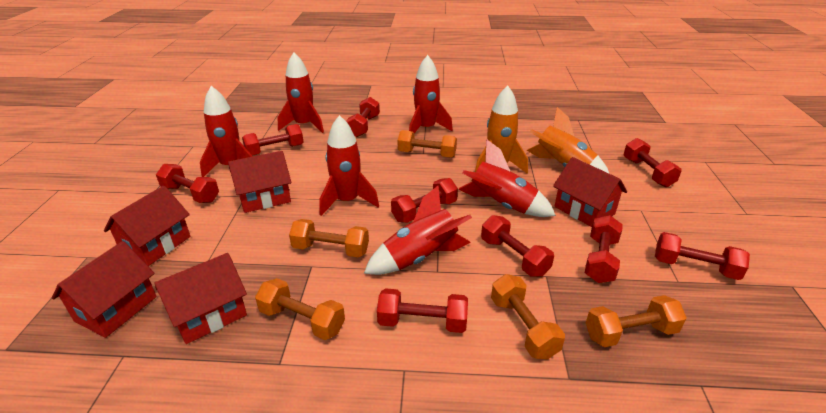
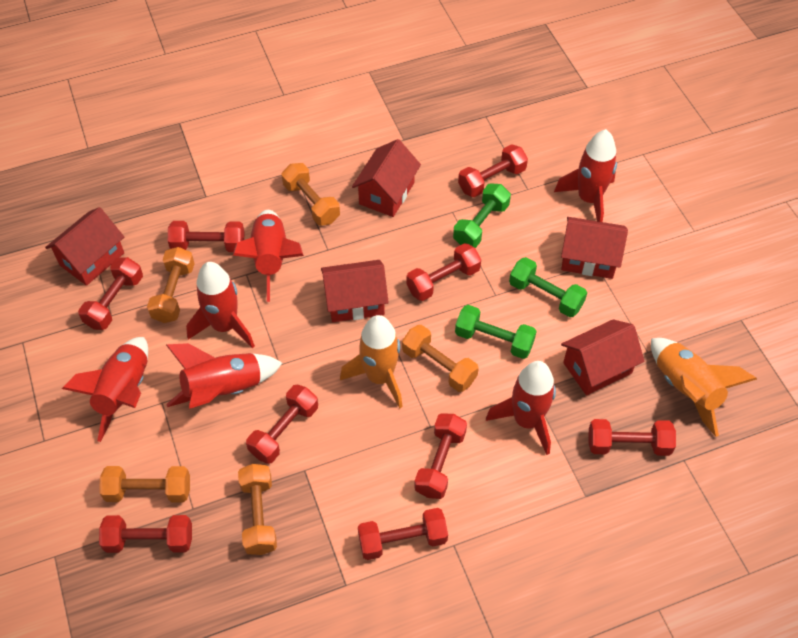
green dumbbell: none = 0 -> [453,183,511,248] [455,305,537,359] [509,257,587,317] = 3

